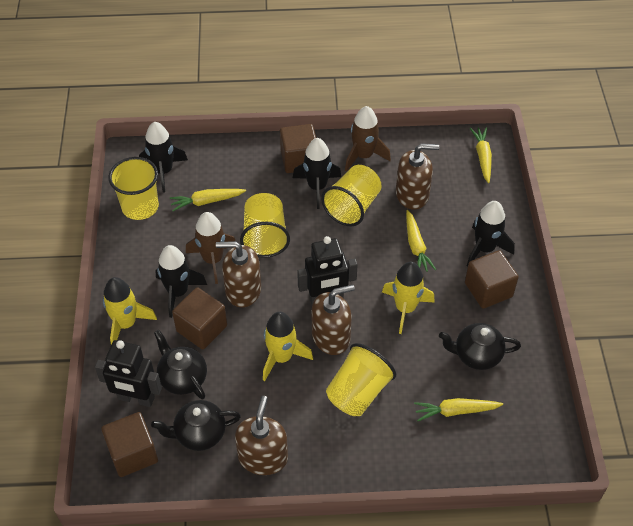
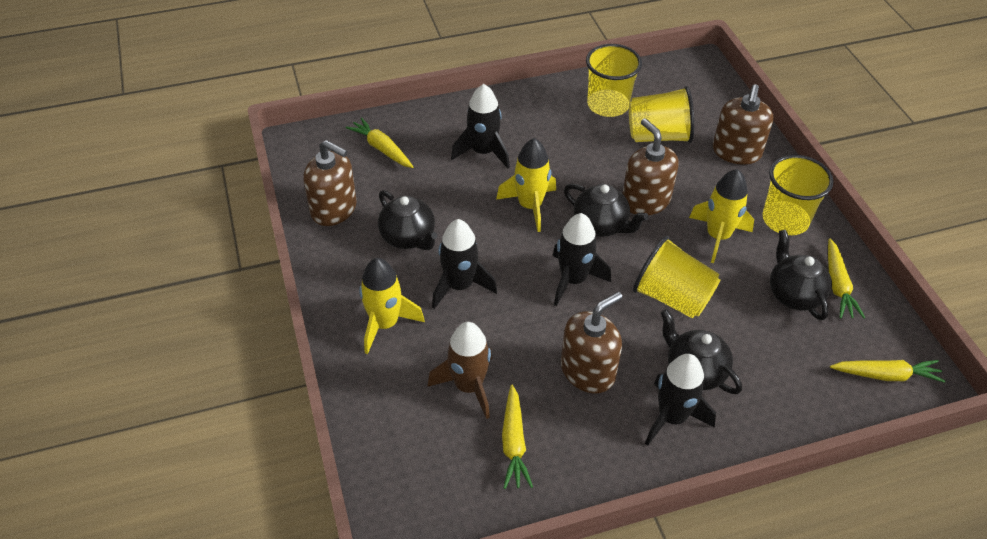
black robot: [95,340,162,407] [297,236,358,305] = 2 -> none = 0
black teapot: [151,400,241,451] [154,330,207,399] [439,323,521,370] = 3 -> [378,190,438,250] [564,184,648,237] [661,309,742,394] [770,230,832,320] = 4
brown cube: [101,412,158,477] [172,287,227,349] [280,124,316,173] [465,250,519,309] = 4 -> none = 0
brown rocket: [186,212,235,284] [345,106,391,172] = 2 -> [427,322,492,419] = 1

